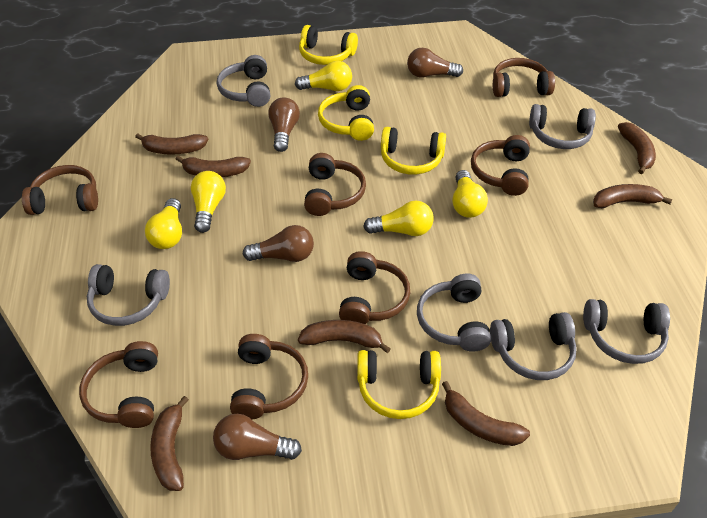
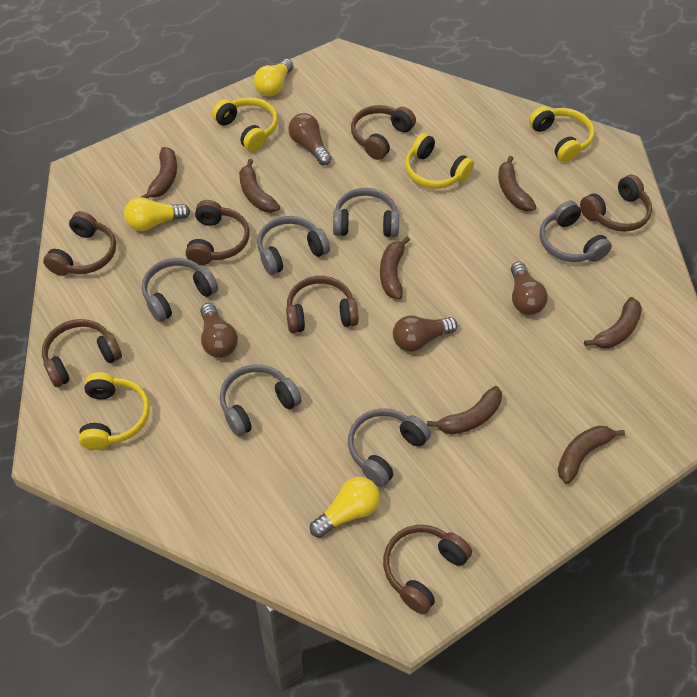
yellow light bulb: [145,198,182,249] [191,171,226,233] [295,61,352,91] [363,201,434,236] [452,170,488,218] = 5 -> [124,197,190,231] [254,59,293,96] [310,477,380,538] = 3

